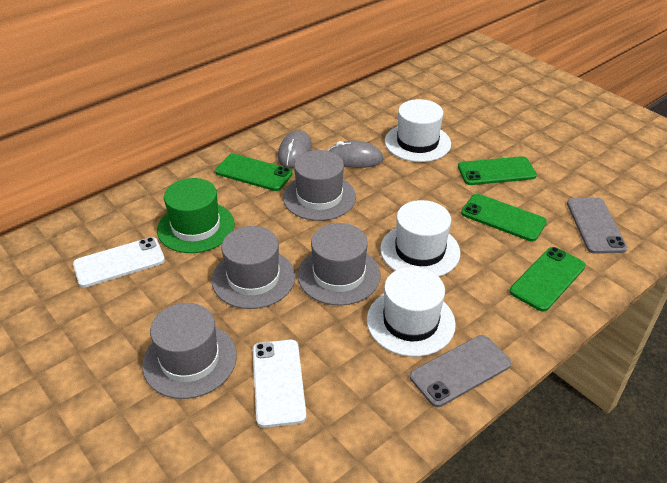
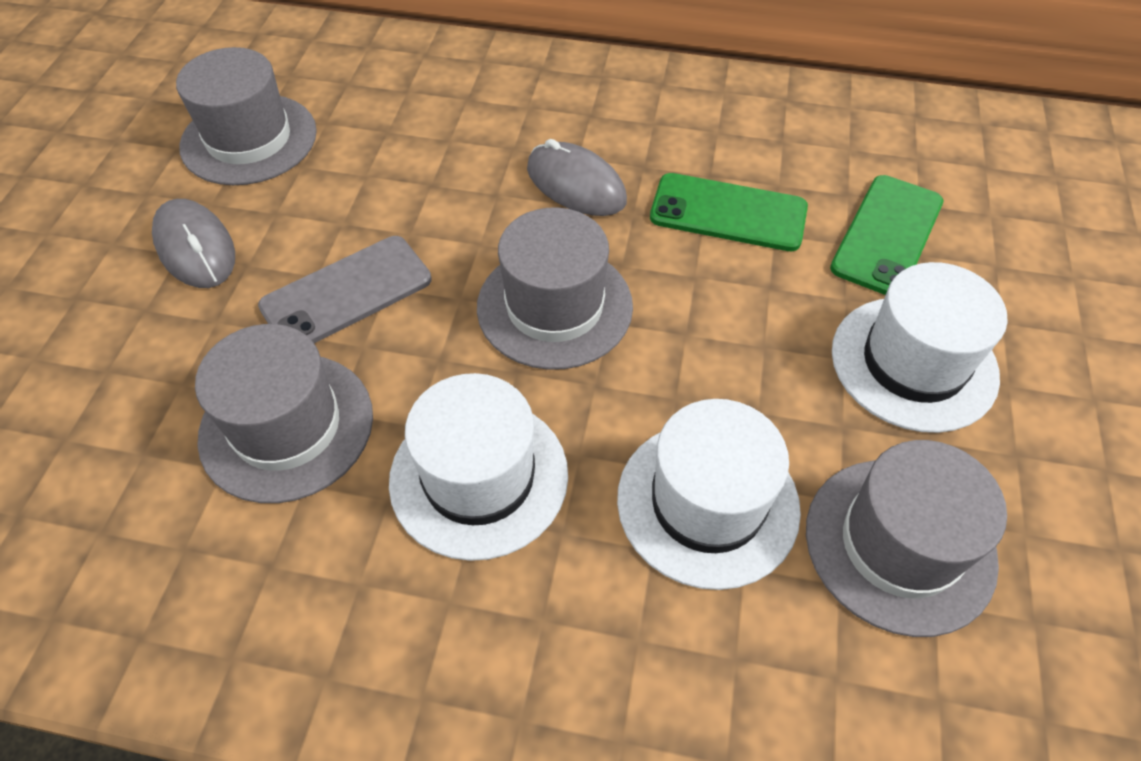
green hat: [157,178,235,253] = 1 -> none = 0
green phone: [215,154,293,191] [458,156,537,185] [461,194,547,241] [509,247,586,312] = 4 -> [650,173,808,251] [830,175,944,295] = 2
grey phone: [410,335,511,407] [567,198,627,254] = 2 -> [258,236,432,343] = 1
white phone: [73,237,165,287] [253,340,306,428] = 2 -> none = 0

